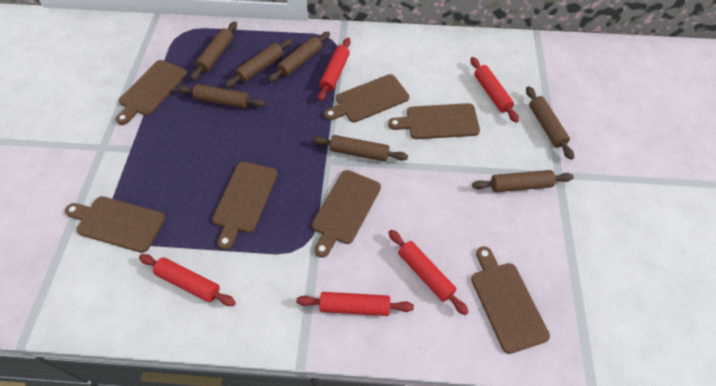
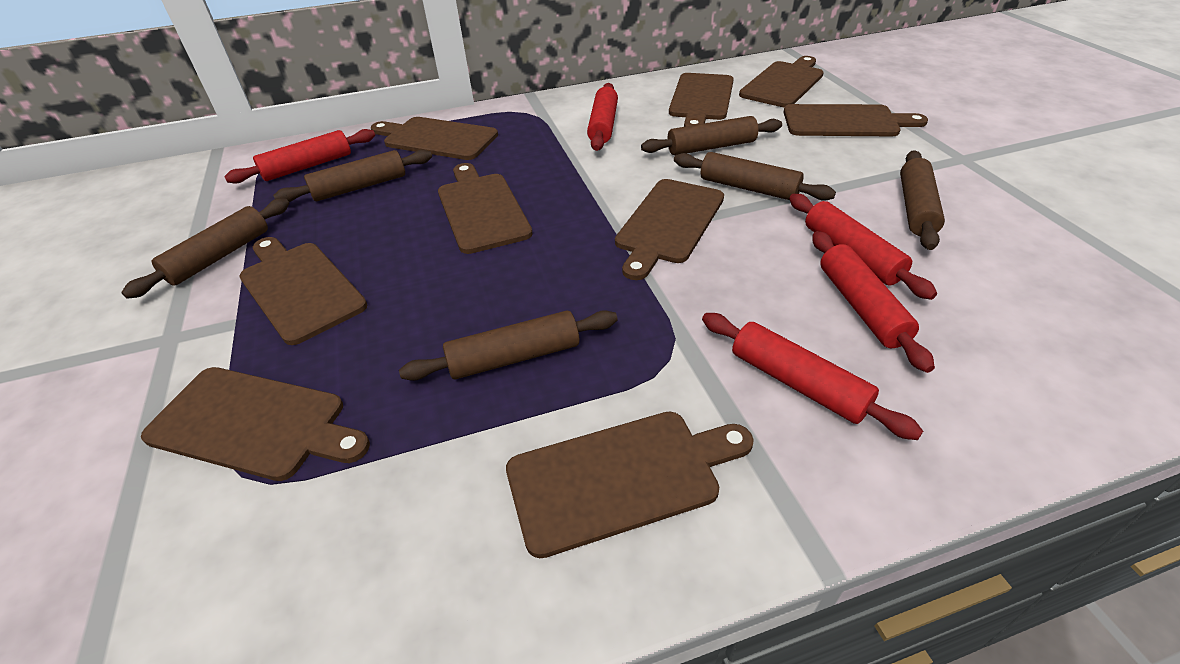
brown cutting board: [65,196,165,253] [116,60,187,125] [212,162,278,250] [312,170,381,258] [324,74,409,122] [388,103,480,139] [471,246,550,354] = 7 -> [141,367,370,481] [239,237,367,345] [371,117,498,160] [438,163,533,254] [506,412,754,558] [615,179,724,280] [669,73,734,127] [739,56,824,107] [783,104,928,136] = 9
brown rolling pin: [178,84,266,109] [190,22,237,81] [225,38,293,88] [268,32,330,82] [312,135,408,162] [472,170,574,192] [526,86,574,160] = 7 -> [121,198,289,299] [273,150,432,202] [399,310,618,381] [641,116,782,155] [674,152,836,201] [900,150,945,250] = 6

